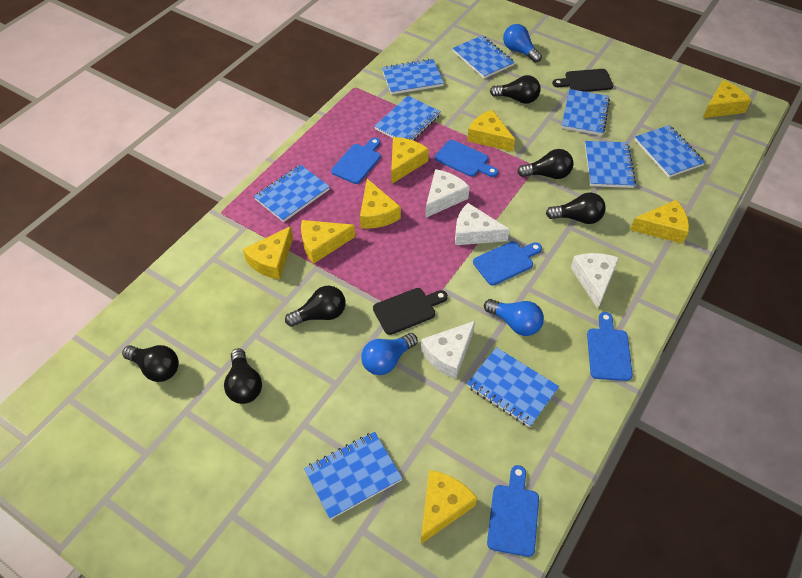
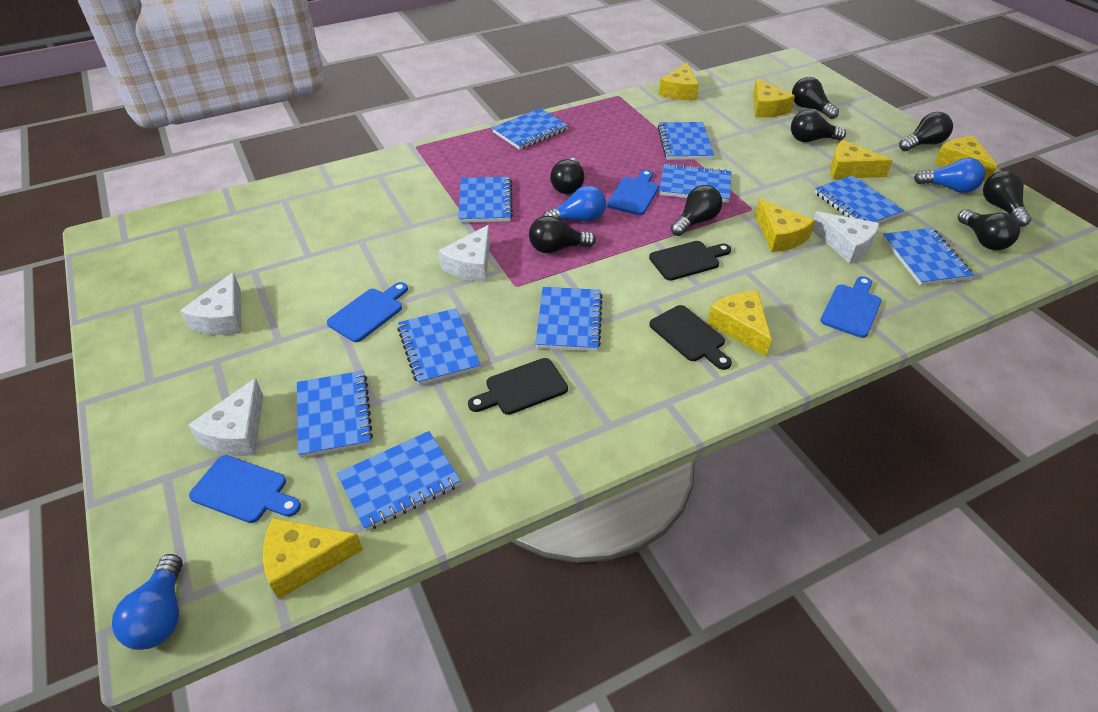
black cutting board: [373,288,448,335] [552,69,613,92] = 2 -> [468,358,568,415] [649,241,731,281] [649,305,732,370] = 3
black light bulb: [122,345,179,382] [224,348,262,404] [285,286,345,327] [490,75,541,104] [517,149,574,179] [546,192,606,224] = 6 -> [529,216,596,254] [550,158,584,194] [671,185,722,236] [791,110,846,142] [792,77,839,119] [899,112,953,151] [958,209,1020,250] [983,171,1031,227] = 8
blue cutting board: [331,138,381,184] [435,140,498,177] [473,241,542,286] [487,465,539,557] [587,312,633,381] = 5 -> [189,455,301,523] [327,282,408,342] [607,170,659,215] [820,276,882,338] = 4
blue notebook: [254,165,330,222] [304,432,403,520] [374,96,441,140] [382,59,444,95] [453,35,515,79] [467,347,559,427] [561,89,610,136] [585,141,636,188] [635,125,705,178] = 9 -> [297,371,373,458] [337,431,461,531] [397,308,481,385] [458,177,513,223] [492,108,568,150] [535,287,603,352] [658,122,714,160] [659,163,732,203] [815,175,904,223] [882,228,974,286] = 10
yellow cheese: [243,226,293,280] [301,220,355,264] [360,179,401,229] [391,137,429,184] [421,470,477,544] [467,110,515,152] [630,200,689,244] [703,80,751,118] = 8 -> [263,518,363,599] [659,63,699,100] [707,291,772,356] [753,78,795,118] [755,199,815,252] [830,140,893,179] [935,136,997,181] = 7

